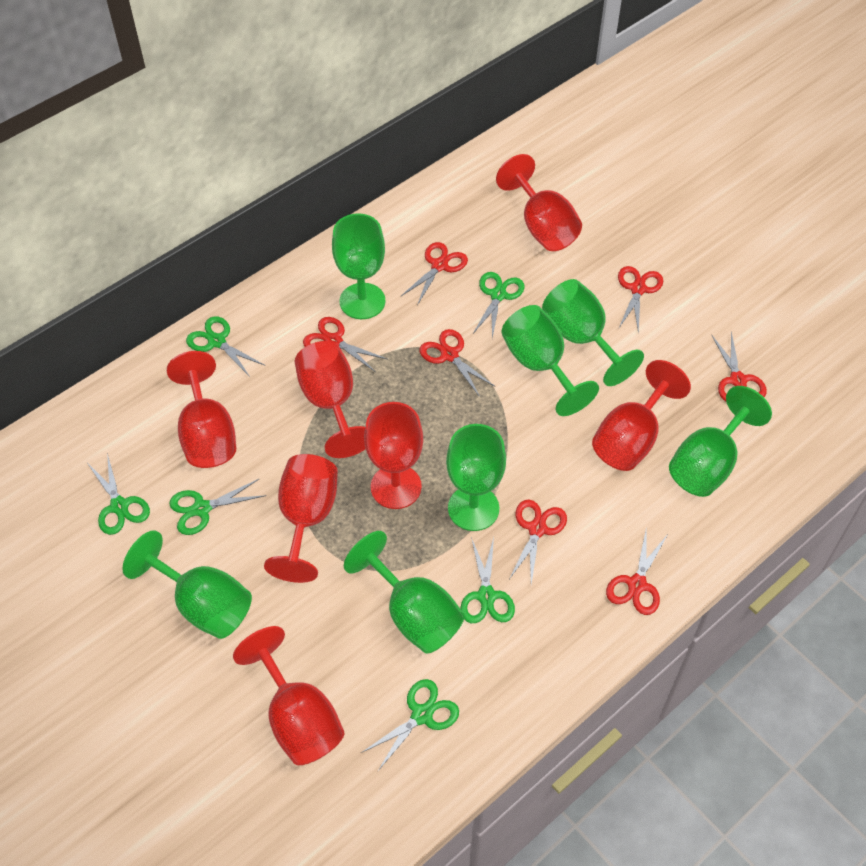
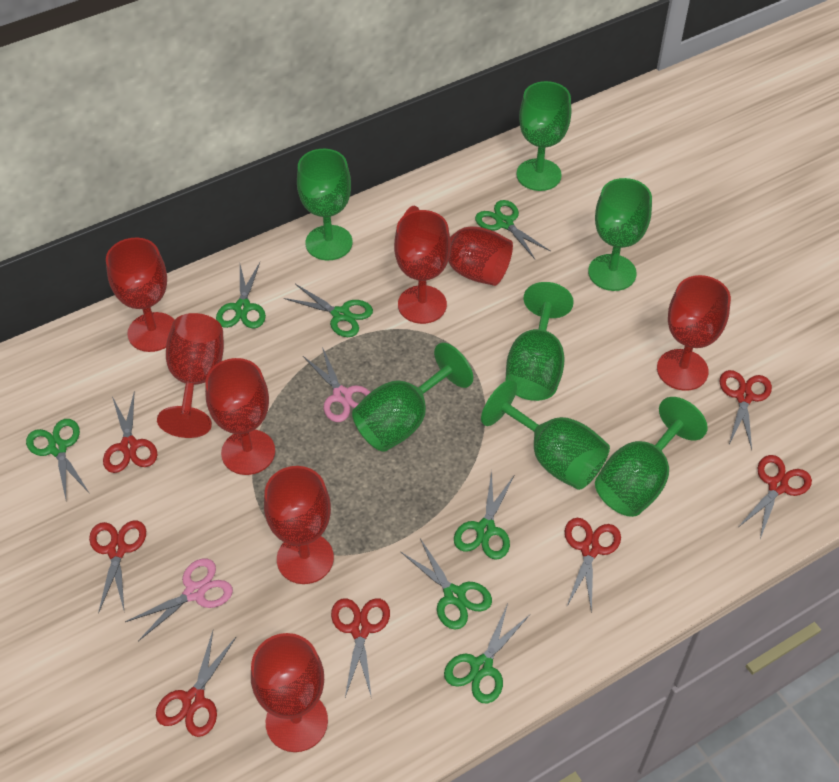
green scissors: [87,453,150,535] [169,479,266,535] [186,316,264,377] [361,679,459,771] [460,537,515,623] [473,272,525,339] = 6 -> [26,419,89,499] [216,262,266,328] [284,284,373,337] [401,539,492,630] [444,604,530,704] [454,470,514,560] [475,200,551,259] = 7
pink scissors: none = 0 -> [125,558,233,641] [303,347,370,422] = 2
red goblet: [167,351,236,468] [233,626,345,765] [264,454,338,583] [295,341,366,458] [364,402,423,509] [496,154,582,251] [592,360,691,471] = 7 -> [106,238,174,352] [157,313,224,438] [205,358,275,475] [251,633,328,752] [264,466,334,584] [394,210,451,324] [403,206,513,286] [657,275,731,391] = 8

